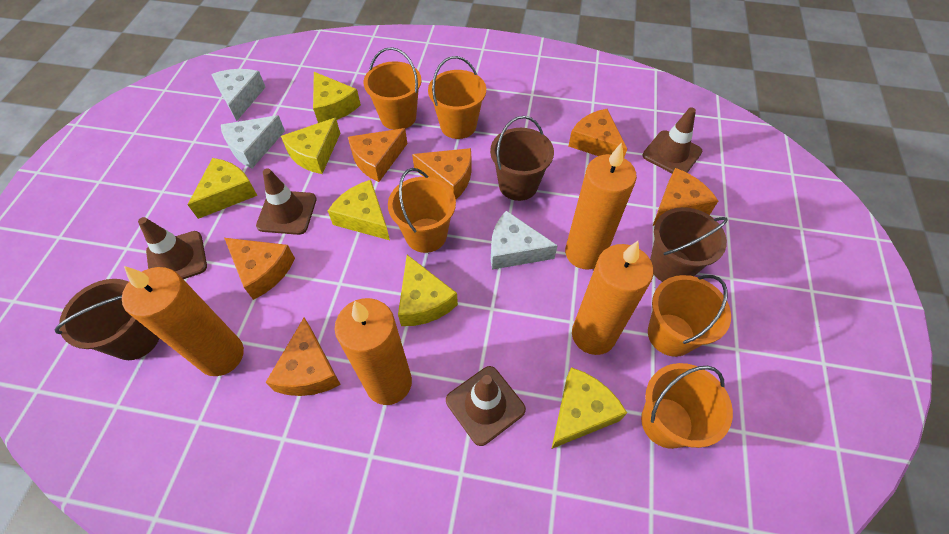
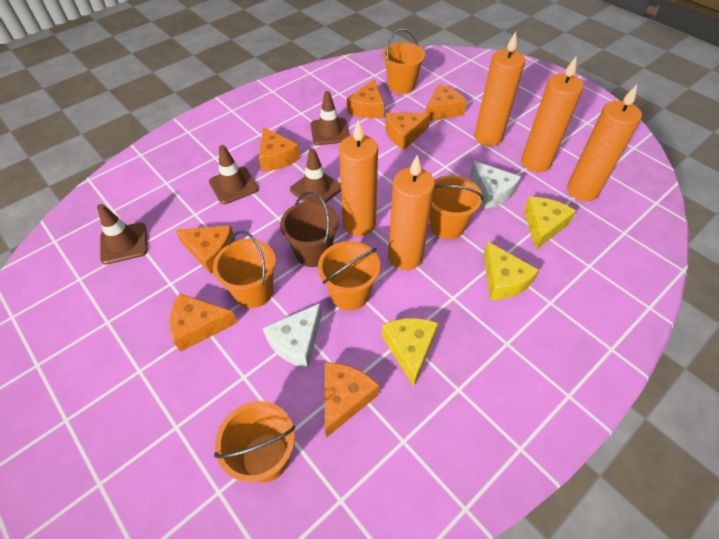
brown bucket: [54,279,160,360] [490,116,554,201] [650,207,728,282] = 3 -> [280,191,339,267] = 1
orange candle: [122,266,244,376] [335,298,412,405] [565,143,637,270] [572,241,654,355] = 4 -> [339,120,378,236] [388,155,435,270] [474,32,525,146] [521,57,584,172] [567,85,642,201] = 5
orange cheese: [224,238,295,300] [266,318,341,396] [348,128,407,182] [412,148,472,199] [569,109,627,158] [653,168,718,226] = 6 -> [169,293,238,352] [176,225,235,274] [259,127,300,172] [325,363,379,438] [347,79,384,118] [385,113,431,150] [425,84,467,121] = 7
white cheese: [211,69,266,121] [221,115,285,168] [491,211,558,270] = 3 -> [263,303,322,369] [470,161,521,209] = 2
yellow cheese: [187,158,258,219] [281,118,340,174] [313,72,361,123] [328,180,390,240] [398,255,458,326] [552,367,627,449] = 6 -> [382,318,438,387] [483,242,539,300] [524,197,576,250] = 3

